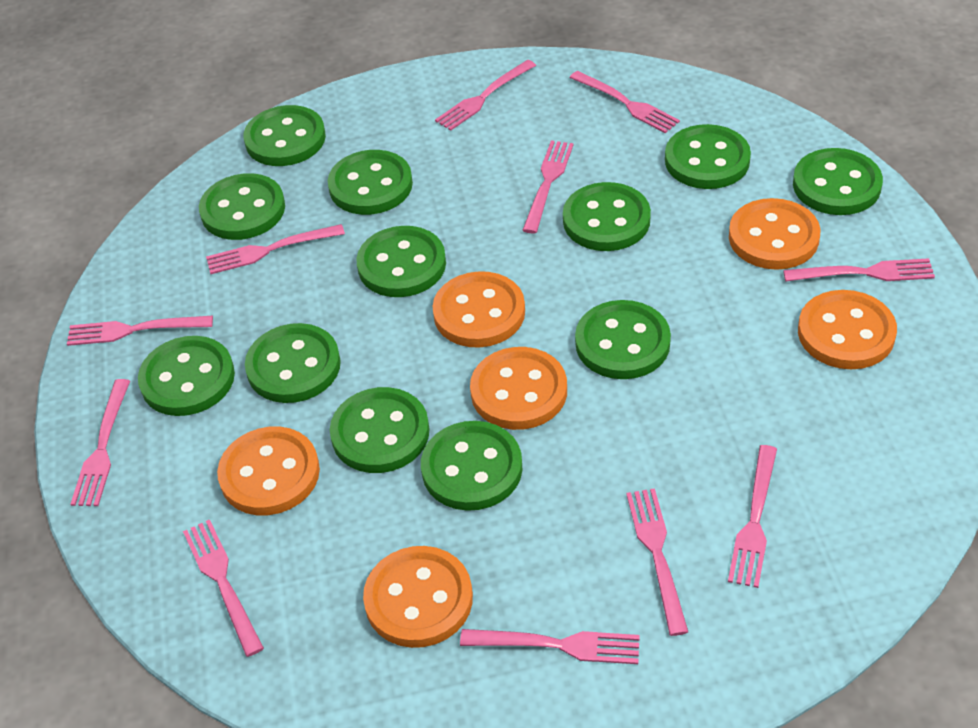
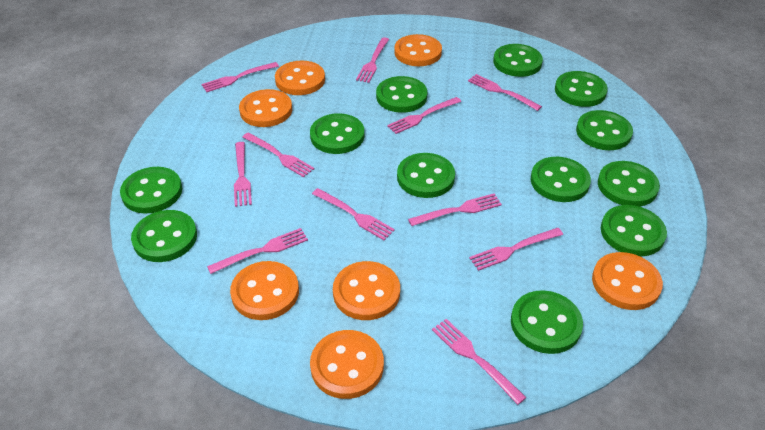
orange button: [217,427,320,515] [363,546,473,648] [433,271,525,348] [470,347,567,430] [729,198,821,270] [798,290,897,369] = 6 -> [230,261,299,320] [239,89,292,127] [275,61,325,95] [310,330,384,399] [333,261,400,320] [394,34,442,66] [592,252,663,310] = 7

